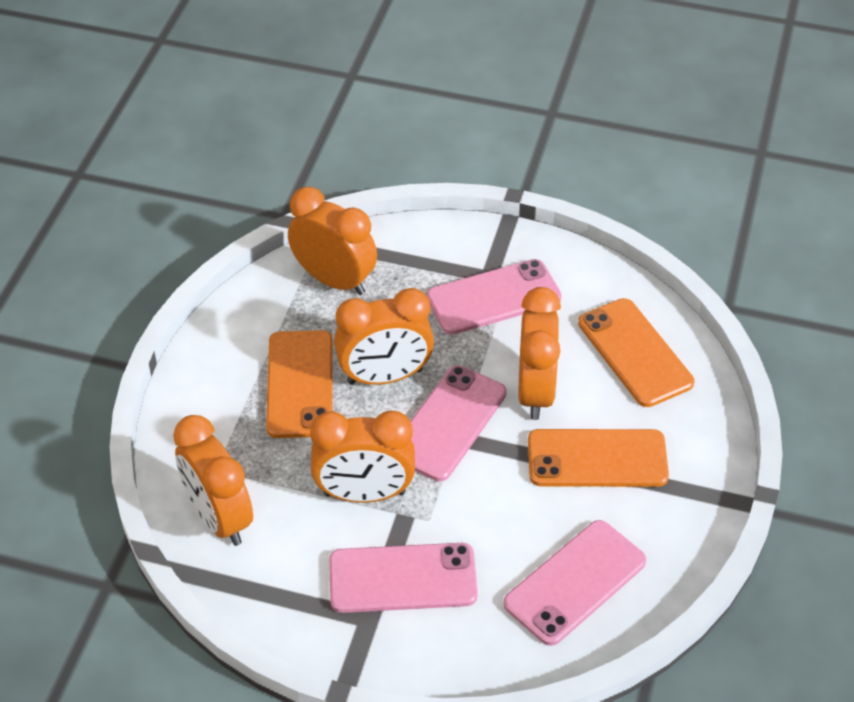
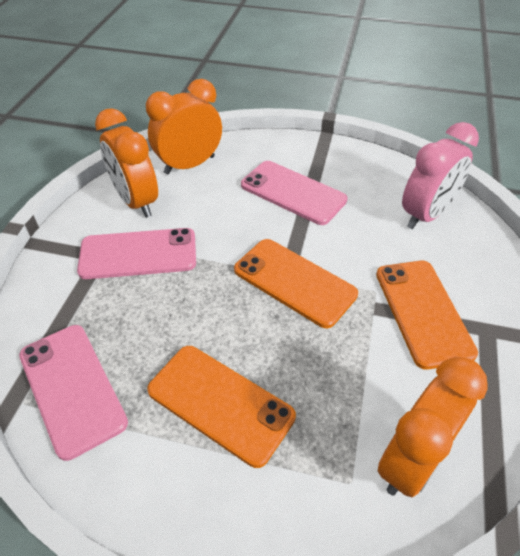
orange clock: [173,415,253,546] [288,187,377,295] [310,411,415,503] [334,288,434,385] [518,287,561,420] = 5 -> [95,108,158,218] [146,79,222,174] [378,357,488,497] = 3
pink clock: none = 0 -> [402,122,479,229] = 1
pink phone: [329,543,478,613] [410,365,507,481] [427,259,561,335] [504,520,646,646] = 4 -> [19,325,128,461] [77,228,196,279] [241,161,348,225] = 3

